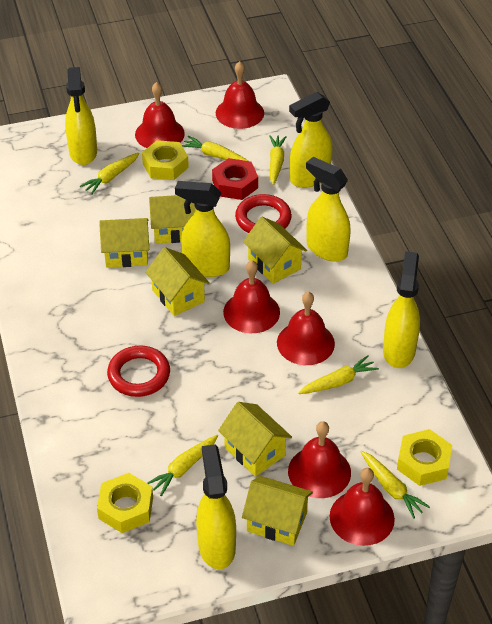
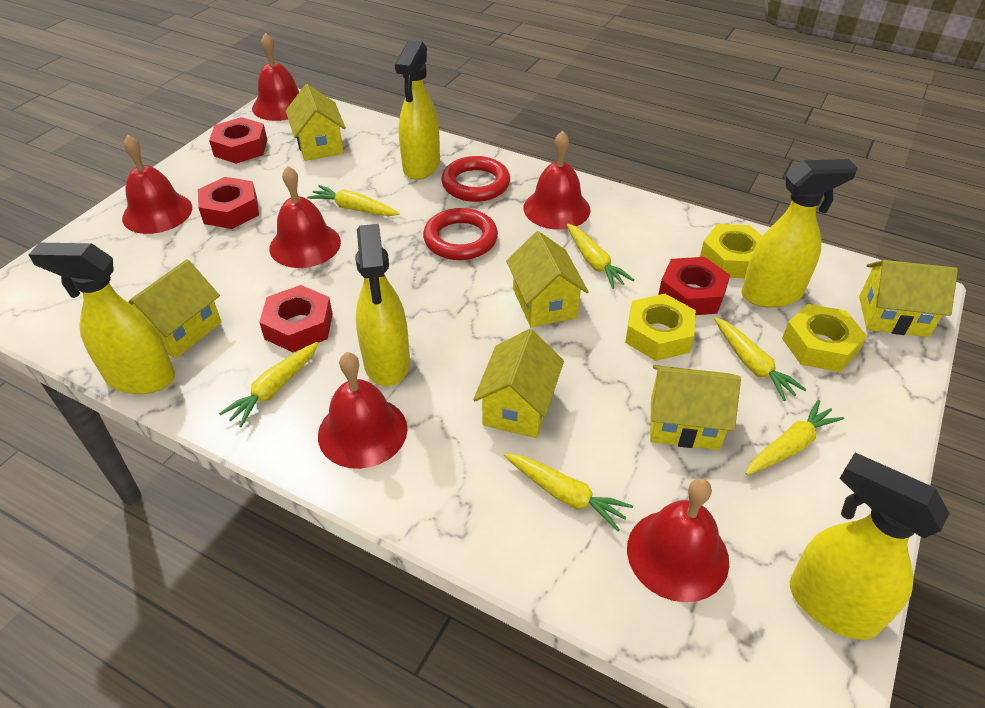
red nut: [212,158,258,200] = 1 -> [198,177,259,229] [209,117,267,164] [259,285,333,352] [658,257,730,315] = 4
yellow spray bottle: [65,67,97,165] [175,181,230,277] [196,444,236,569] [289,92,332,188] [306,157,351,262] [383,251,420,368] = 6 -> [28,243,175,394] [355,224,410,386] [395,40,440,180] [741,159,858,308] [790,453,949,640] = 5

